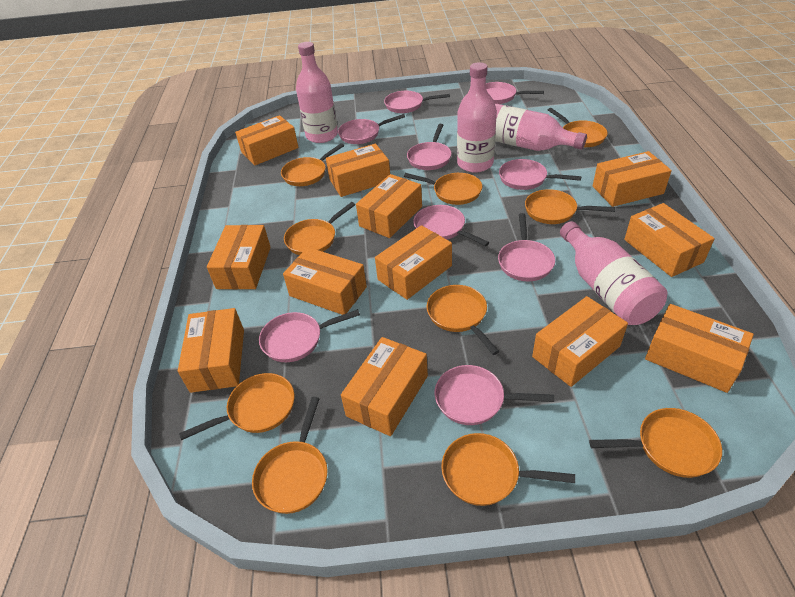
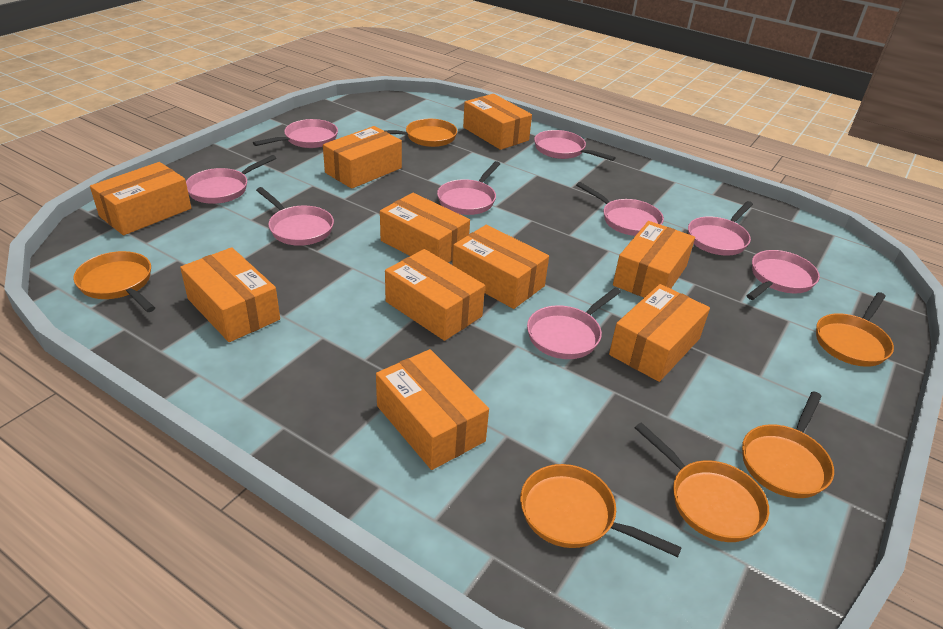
orange box: [178,308,244,393] [207,225,271,289] [235,115,299,165] [283,247,367,315] [326,144,390,197] [341,337,428,436] [356,174,422,238] [375,225,452,300] [532,296,628,387] [593,151,672,207] [624,203,715,277] [645,304,754,393] = 12 -> [90,162,191,235] [180,247,280,342] [323,126,402,189] [376,349,489,470] [380,193,470,263] [385,249,485,341] [452,225,549,309] [463,94,532,150] [609,284,710,382] [613,221,695,298] = 10
orange pan: [179,373,295,440] [252,397,327,514] [281,143,344,186] [284,202,355,255] [404,173,482,205] [427,285,499,355] [441,433,575,506] [525,189,615,224] [548,108,608,147] [589,408,722,478] = 10 -> [73,251,155,312] [383,119,457,147] [520,464,682,557] [635,422,769,542] [742,391,834,498] [816,292,894,367] = 6
pink bottle: [296,42,338,143] [457,62,497,173] [495,104,587,151] [560,221,667,325] = 4 -> none = 0

